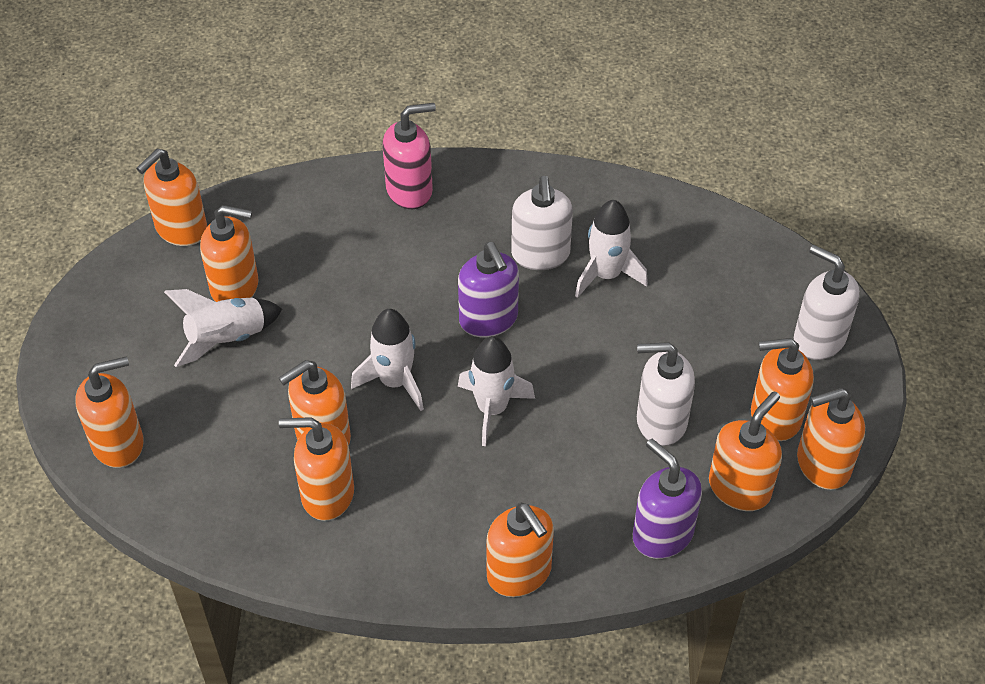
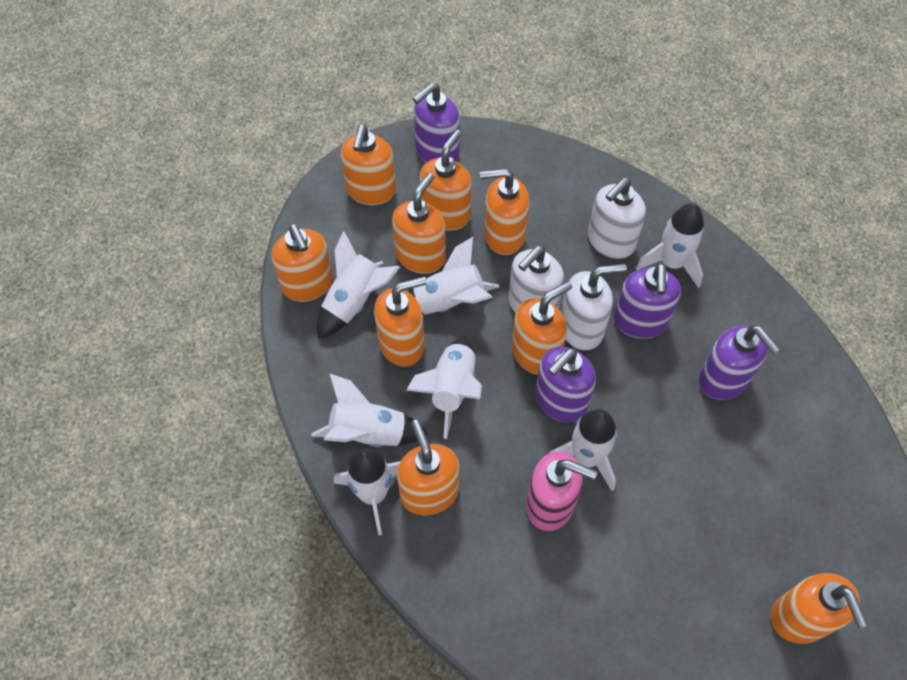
purple soap dispenser: [458,242,519,337] [633,439,702,559] = 2 -> [413,82,460,163] [535,347,596,422] [614,263,681,339] [699,325,781,400] = 4
white rocket: [164,289,282,367] [351,309,424,411] [458,336,535,446] [575,200,648,298] = 4 -> [311,374,428,447] [317,231,400,339] [334,448,401,535] [406,338,482,439] [408,237,499,315] [549,409,617,491] [636,203,704,288] = 7

